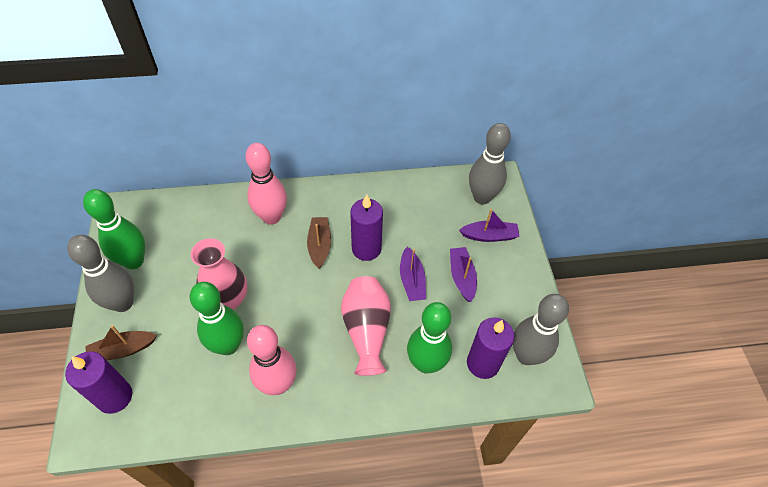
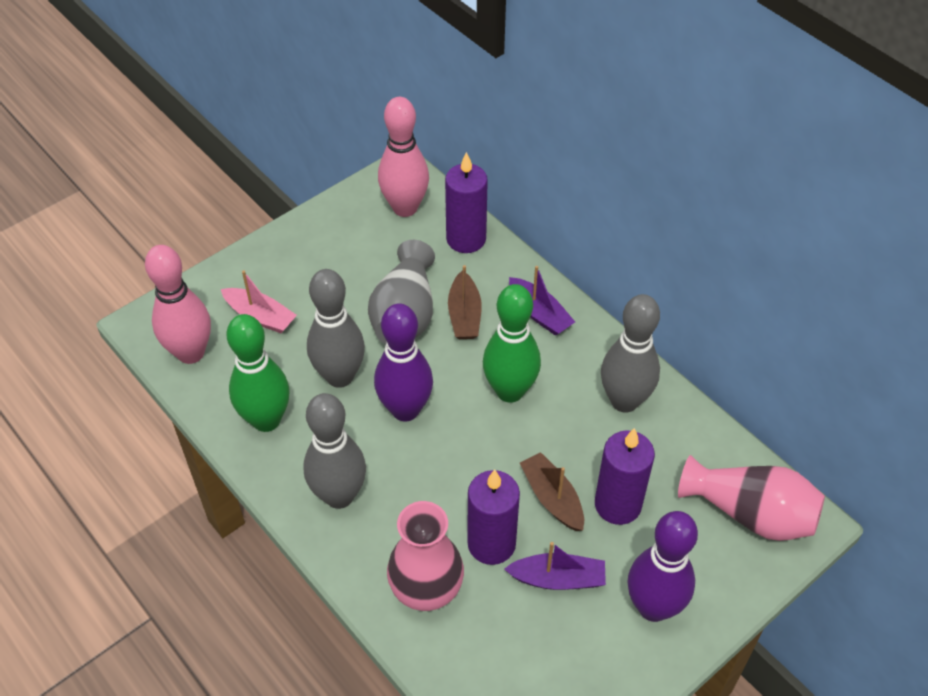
green bowling pin: [83,189,145,269] [190,282,244,355] [407,302,452,374] = 3 -> [227,314,289,432] [483,284,541,403] = 2
grey vase: none = 0 -> [368,240,435,344] = 1
pink boat: none = 0 -> [221,270,297,333] = 1
purple boat: [400,247,426,301] [450,247,477,302] [459,209,520,242] = 3 -> [504,542,606,590] [509,266,575,336] = 2
purple bowling pin: none = 0 -> [374,303,433,422] [627,511,698,622] = 2

